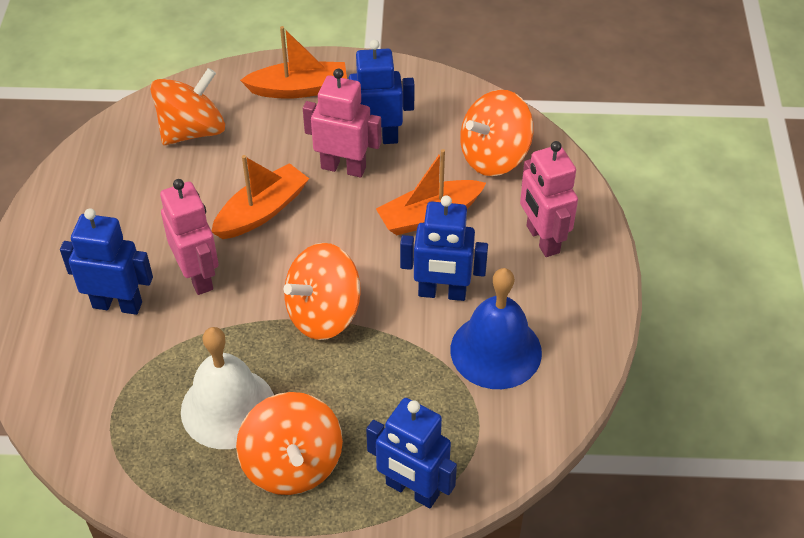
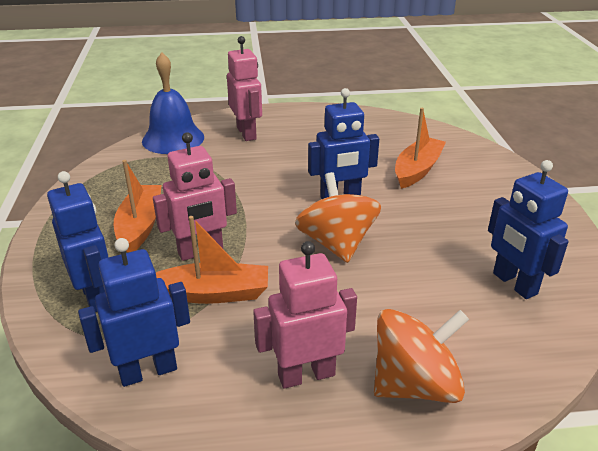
orange spinning top: [150,68,225,145] [236,392,343,495] [284,243,361,340] [460,90,533,176] = 4 -> [295,172,381,263] [374,309,469,403] = 2
white bell: [181,327,274,449] = 1 -> none = 0

